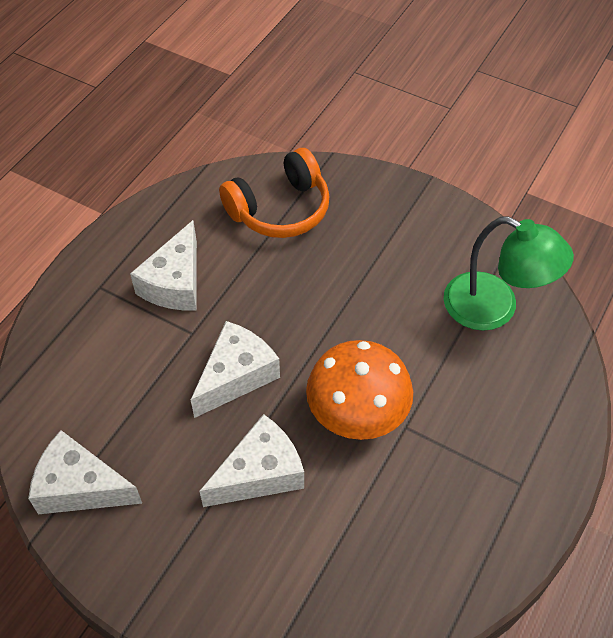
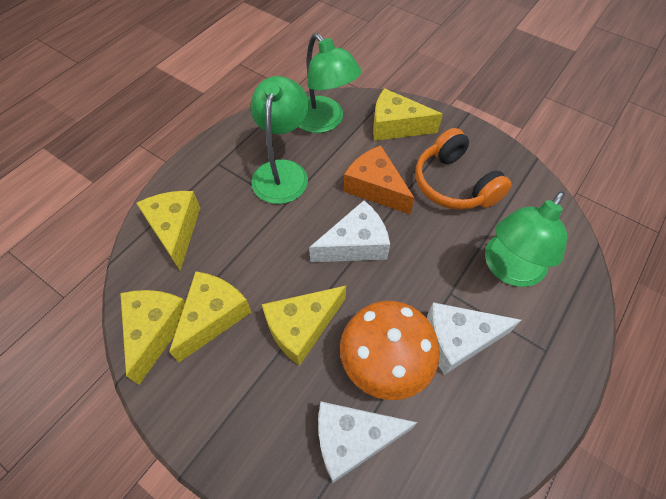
green lamp: [443,216,574,331] = 1 -> [250,76,308,204] [298,33,362,133] [485,191,567,287] = 3
orange cheese: none = 0 -> [344,145,414,214] = 1
white cheese: [28,430,142,514] [130,220,197,311] [191,321,280,418] [199,414,304,507] = 4 -> [309,200,390,262] [318,401,418,483] [427,302,521,375] = 3
yellow cheese: none = 0 -> [120,290,185,385] [136,191,200,271] [169,271,251,362] [262,286,346,366] [373,88,443,141] = 5

